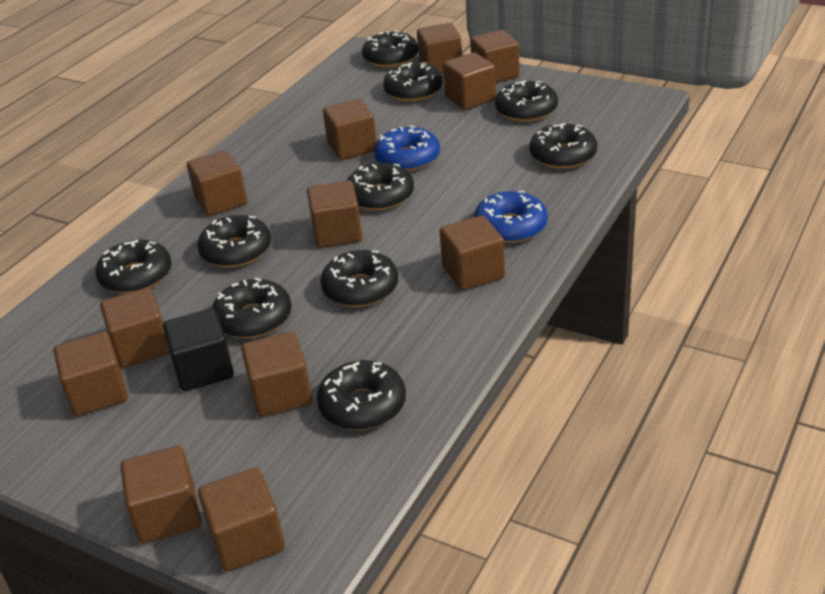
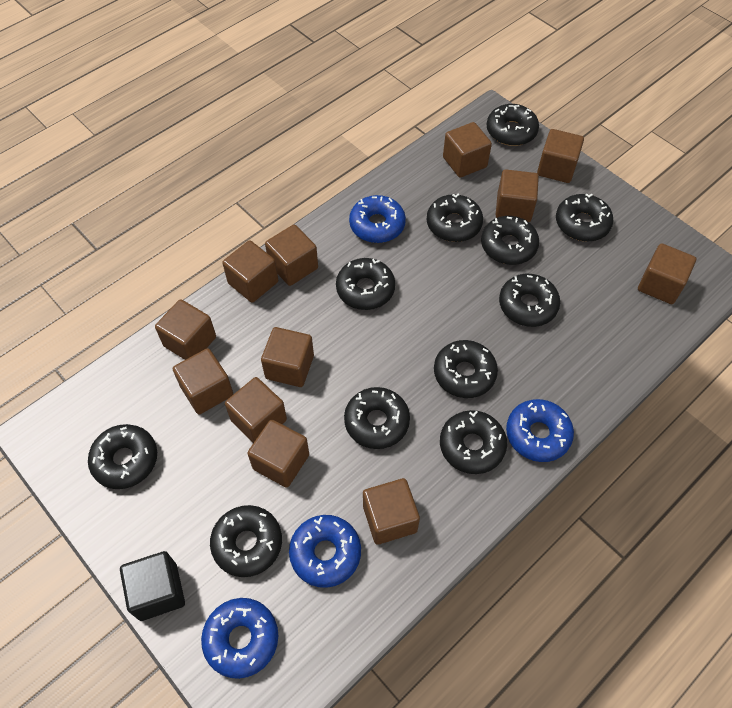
black donut: [95,240,172,294] [197,215,271,268] [212,278,291,338] [317,360,406,430] [320,250,398,307] [347,163,414,211] [362,30,418,68] [383,62,443,102] [495,80,558,122] [530,123,597,169] = 10 -> [88,424,157,489] [210,505,282,577] [336,258,395,310] [344,387,410,449] [427,193,483,242] [434,340,498,398] [440,410,507,474] [481,216,539,265] [486,104,539,146] [499,274,560,327] [556,193,613,242] = 11
blue donut: [374,125,440,171] [474,191,548,243] = 2 -> [201,598,278,679] [289,515,361,588] [349,195,406,243] [506,399,574,462] = 4

